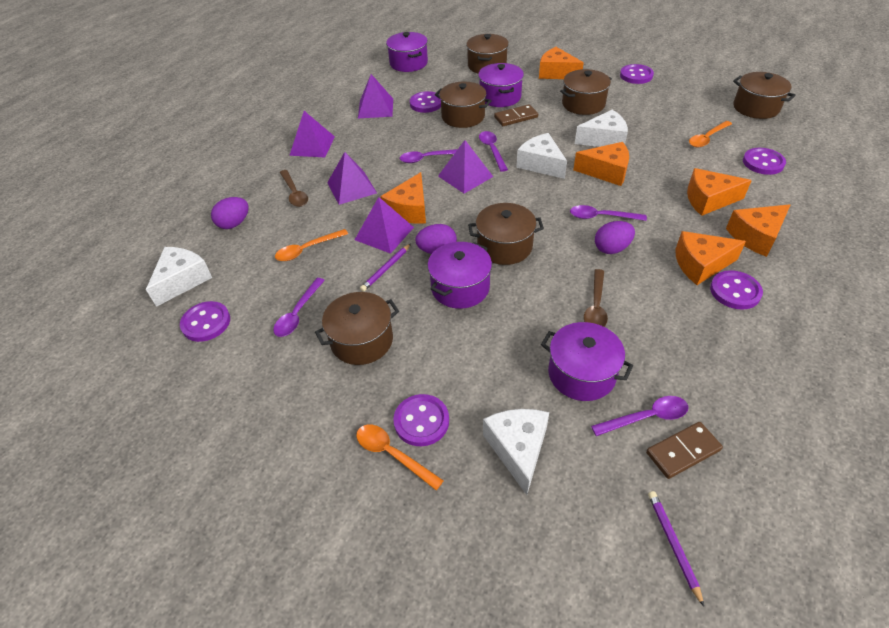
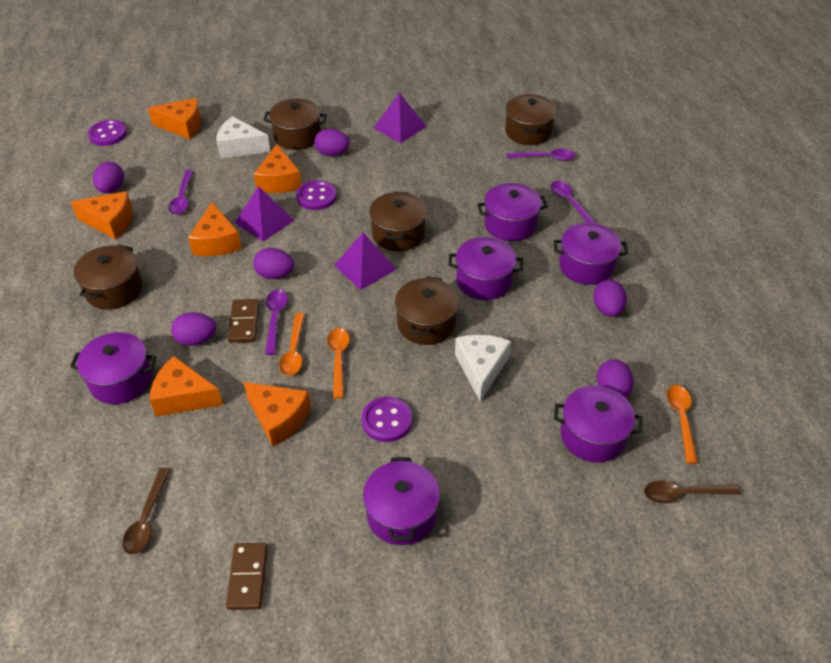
brown pot: [315,292,399,365] [435,81,492,128] [466,34,509,74] [468,203,544,265] [560,69,612,115] [733,72,796,119] = 6 -> [74,245,142,310] [263,99,327,150] [369,191,427,251] [395,276,459,345] [505,94,557,145] = 5
purple button: [180,301,230,342] [393,394,449,446] [410,91,441,113] [620,64,654,84] [710,270,763,310] [743,148,786,175] = 6 -> [88,120,127,146] [296,180,337,210] [361,397,412,442] = 3
purple egg: [211,197,249,229] [415,224,457,254] [595,221,635,254] = 3 -> [93,162,124,193] [171,312,216,346] [253,248,294,279] [314,129,350,156] [593,280,627,317] [597,359,633,398] = 6
purple pencil: [360,244,411,292] [648,491,704,607] = 2 -> none = 0
purple pot: [386,32,428,72] [427,242,492,309] [478,63,524,107] [541,322,633,401] = 4 -> [70,332,156,404] [363,457,440,545] [448,237,523,300] [477,183,548,241] [554,223,628,285] [554,385,642,463] = 6
purple pyramid: [289,111,335,157] [327,152,377,205] [355,197,414,254] [358,74,393,118] [438,140,493,194] = 5 -> [235,186,295,242] [334,233,397,290] [374,93,427,143] = 3
purple spoon: [273,278,325,337] [400,149,458,163] [479,131,508,172] [570,205,647,221] [591,396,688,436] = 5 -> [168,170,193,215] [265,290,288,355] [506,149,575,161] [551,181,596,223] = 4
white cheese: [146,247,212,307] [483,409,549,495] [516,133,567,179] [575,110,628,147] = 4 -> [216,116,270,159] [455,335,511,402] = 2

